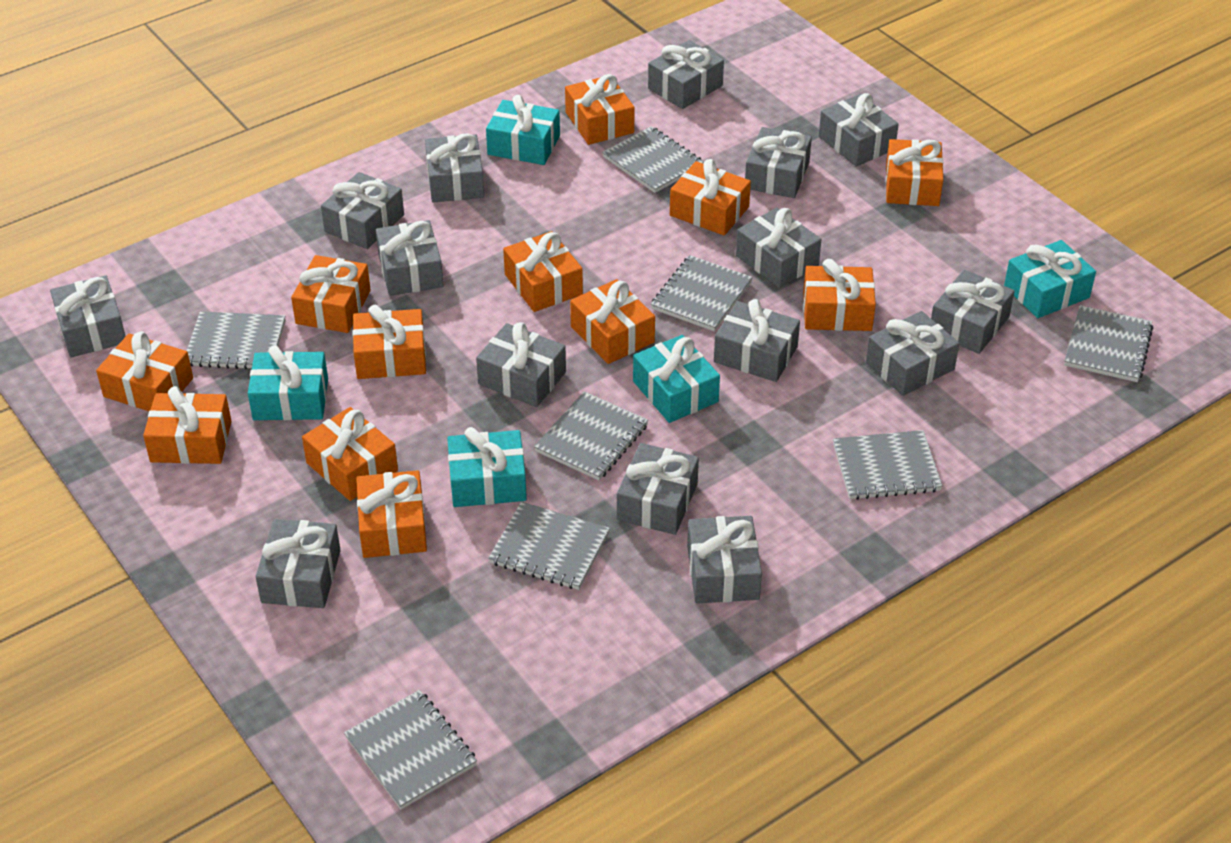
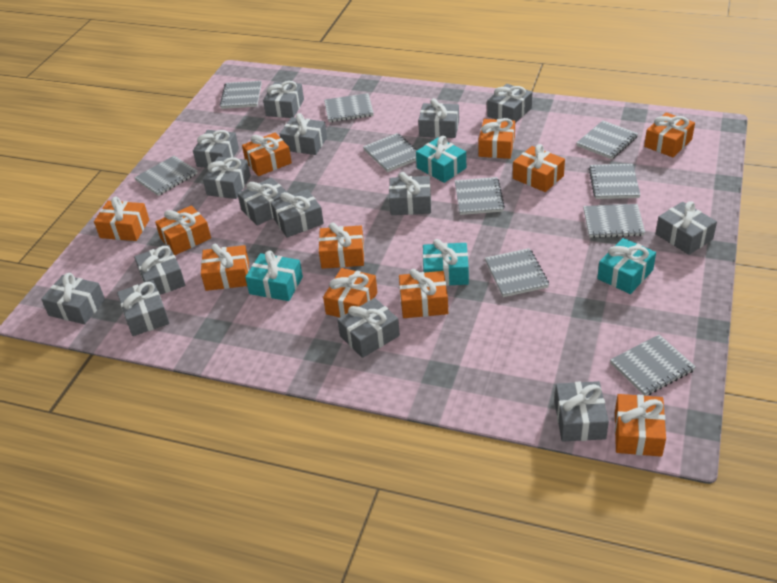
grey notebook: [187,311,286,369] [344,690,477,809] [488,502,610,590] [534,391,648,480] [602,126,704,193] [651,255,753,331] [833,430,943,500] [1064,305,1154,382] = 8 -> [134,156,198,196] [220,81,262,109] [324,93,374,122] [363,133,417,172] [455,177,505,215] [485,248,549,297] [577,121,638,159] [583,204,645,238] [589,164,640,199] [610,335,696,396] = 10
orange gift: [96,331,193,411] [143,386,231,464] [291,255,371,333] [302,407,398,501] [352,305,426,379] [356,470,427,558] [503,231,583,312] [565,74,634,145] [570,279,655,364] [670,159,751,236] [803,259,876,331] [885,139,943,206] = 12 -> [94,197,149,241] [155,205,211,255] [201,244,249,291] [242,133,292,176] [319,222,364,269] [323,268,377,317] [399,269,448,318] [478,118,515,159] [513,144,565,192] [615,394,666,457] [644,112,695,157] = 11
turquoise gift: [248,345,328,420] [447,427,527,507] [486,95,560,165] [633,335,720,423] [1004,240,1096,318] = 5 -> [245,251,303,301] [416,136,466,183] [423,239,469,286] [597,238,656,294] = 4

